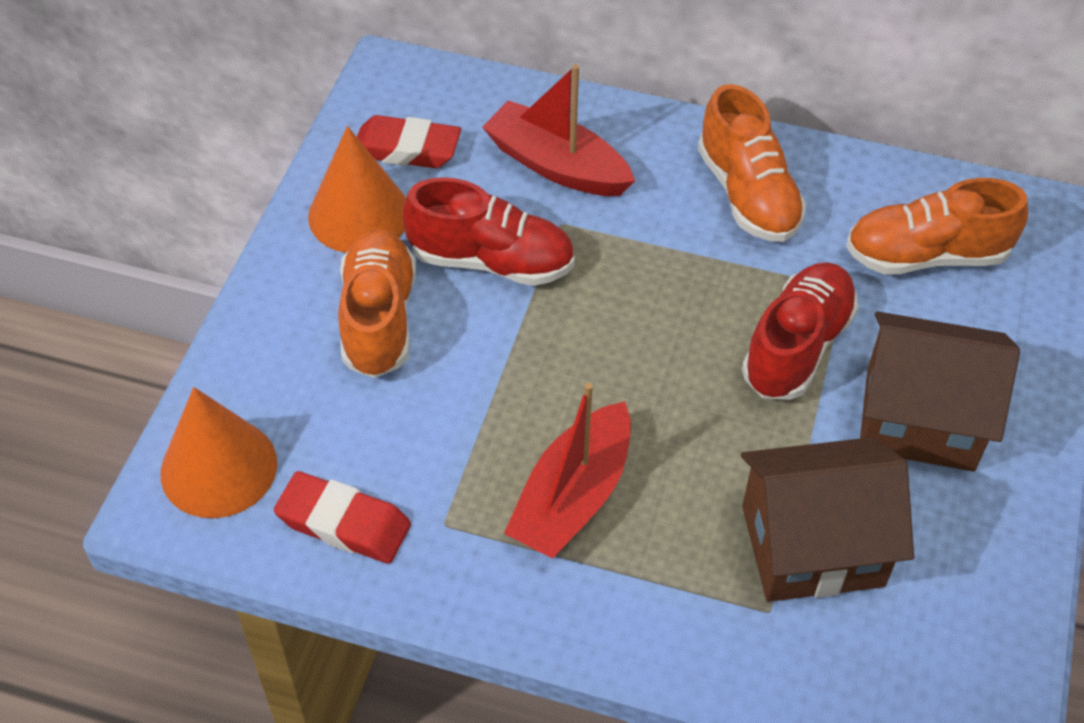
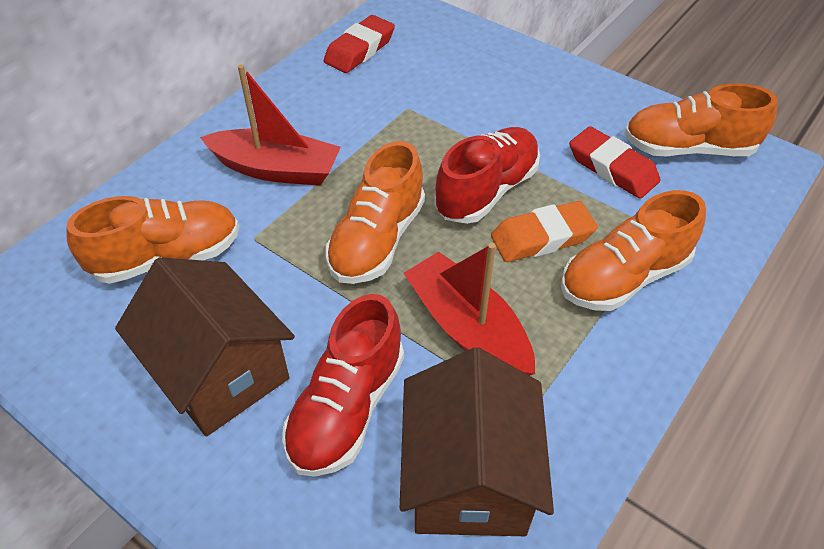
orange cone: [161,387,277,518] [308,126,406,253] = 2 -> none = 0
orange eraser: none = 0 -> [491,201,598,262] = 1
orange shoe: [338,229,416,378] [698,84,806,242] [846,178,1028,275] = 3 -> [66,196,239,284] [325,141,425,284] [561,190,706,311] [624,83,777,157] = 4

